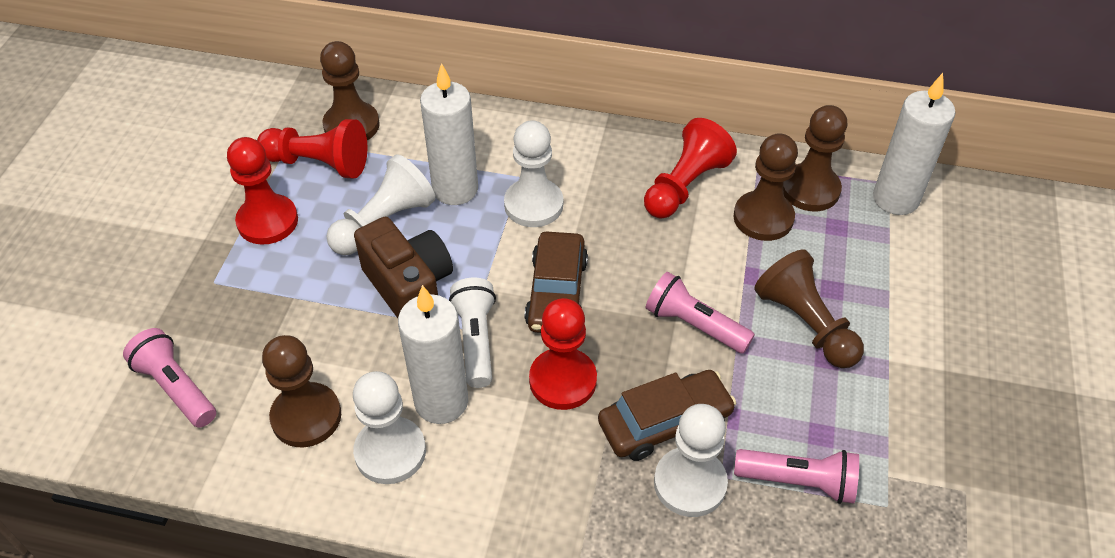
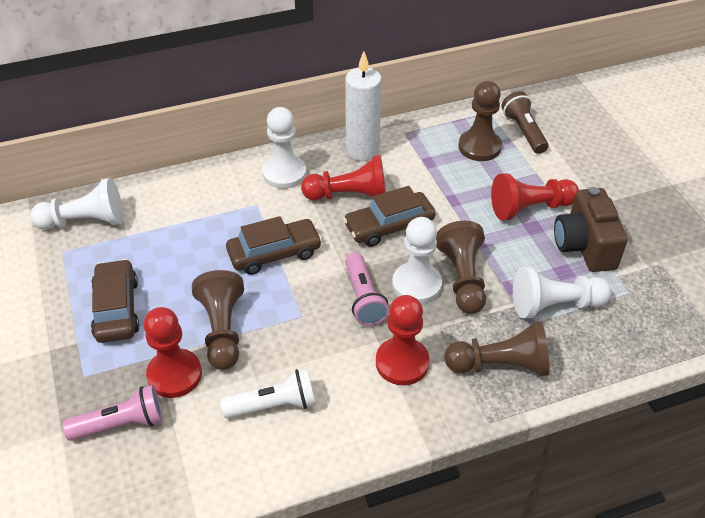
brown car: [525,232,588,333] [598,370,736,461] = 2 -> [91,259,140,343] [226,216,322,275] [343,186,436,247] = 3
brown flashlight: none = 0 -> [501,91,549,154] = 1
brown pawn: [262,335,341,447] [320,41,380,140] [733,133,798,241] [754,249,864,368] [783,105,848,211] = 5 -> [192,270,244,370] [436,221,486,314] [444,321,549,376] [459,81,502,161] = 4
pink flashlight: [123,328,216,428] [646,272,755,354] [734,449,859,504] = 3 -> [63,385,163,441] [345,253,389,326] = 2
white candle: [398,285,468,424] [420,63,478,205] [873,73,955,215] = 3 -> [345,51,382,161] = 1

